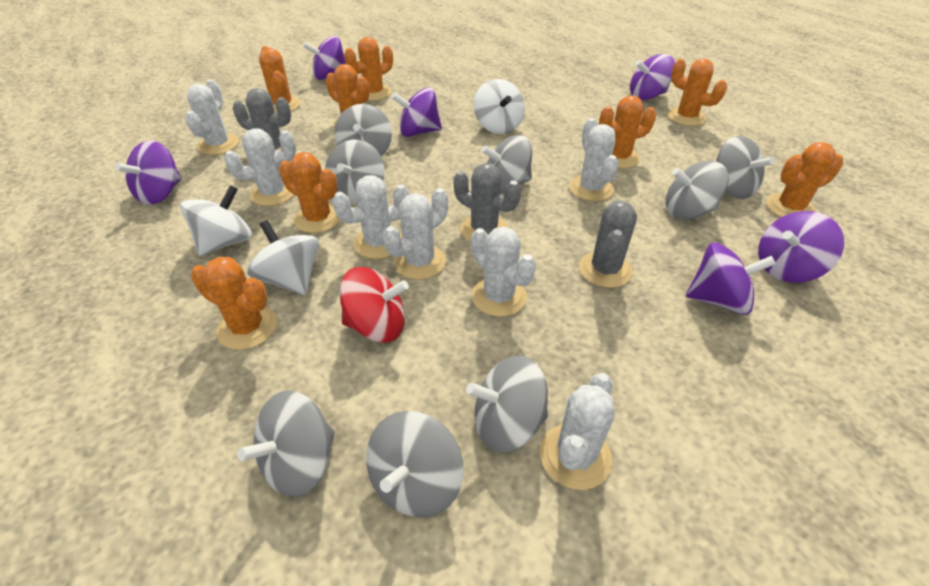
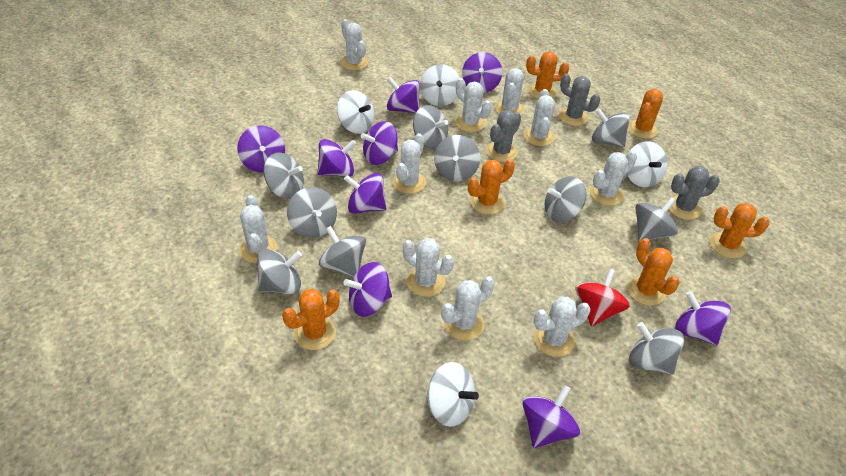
grey spinning top: [237,390,335,497] [325,140,384,204] [334,104,392,156] [366,411,463,517] [466,356,548,453] [481,135,532,193] [666,161,729,220] [716,136,775,199] = 8 -> [257,249,302,294] [263,152,304,199] [287,187,337,238] [319,226,366,277] [413,105,448,149] [434,135,480,181] [545,177,587,222] [592,108,630,147] [629,322,684,375] [635,197,678,242] = 10
orange cactus: [191,257,277,350] [259,46,301,113] [279,152,340,233] [325,64,369,126] [344,37,393,101] [599,95,656,169] [668,59,727,126] [766,142,844,217] = 8 -> [282,288,340,350] [468,159,515,215] [526,52,569,99] [627,238,680,306] [628,89,663,139] [710,203,770,258] = 6
purple spinning top: [115,140,182,205] [303,36,346,80] [392,87,442,137] [630,54,675,100] [686,242,776,315] [758,211,844,283] = 6 -> [237,125,285,172] [318,139,356,177] [343,262,392,317] [344,173,386,214] [361,121,398,165] [387,77,420,113] [462,52,502,93] [522,385,580,448] [675,291,731,345] = 9
white cactus: [185,80,239,155] [224,128,296,206] [332,175,409,259] [383,188,448,280] [471,227,536,317] [540,373,615,490] [569,118,619,201] = 7 -> [239,195,278,263] [340,19,368,71] [392,133,426,194] [403,238,454,297] [441,276,494,341] [455,78,492,132] [495,68,524,116] [523,89,555,146] [533,296,591,357] [590,151,637,206] = 10
white spinning top: [180,185,252,256] [247,220,319,295] [474,79,525,134] = 3 -> [337,90,374,134] [420,64,460,106] [427,362,479,427] [626,141,667,187] = 4

